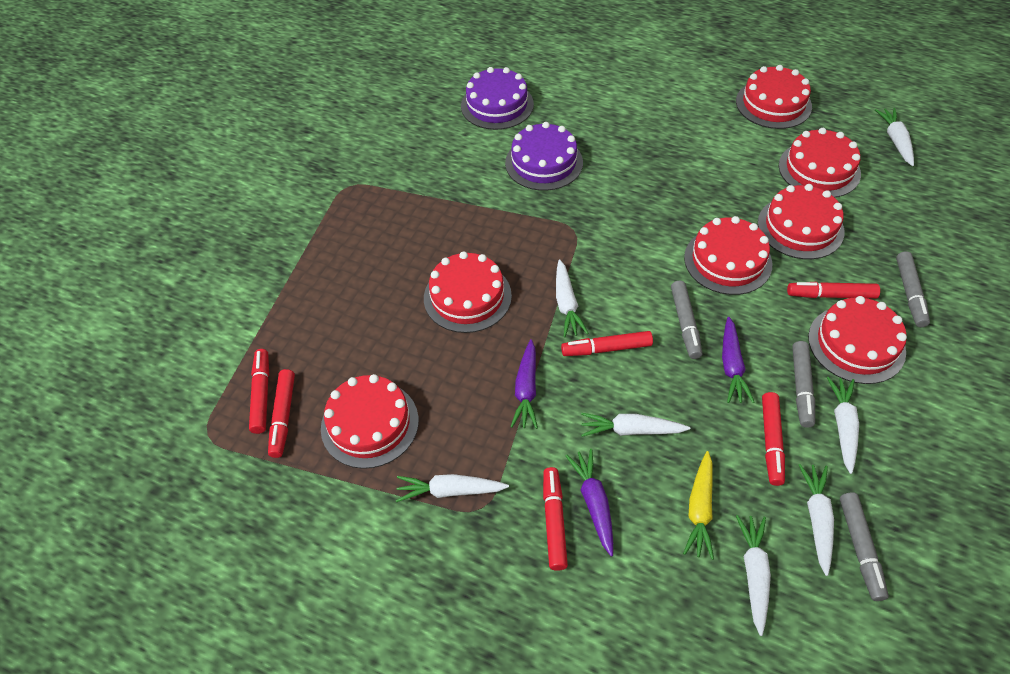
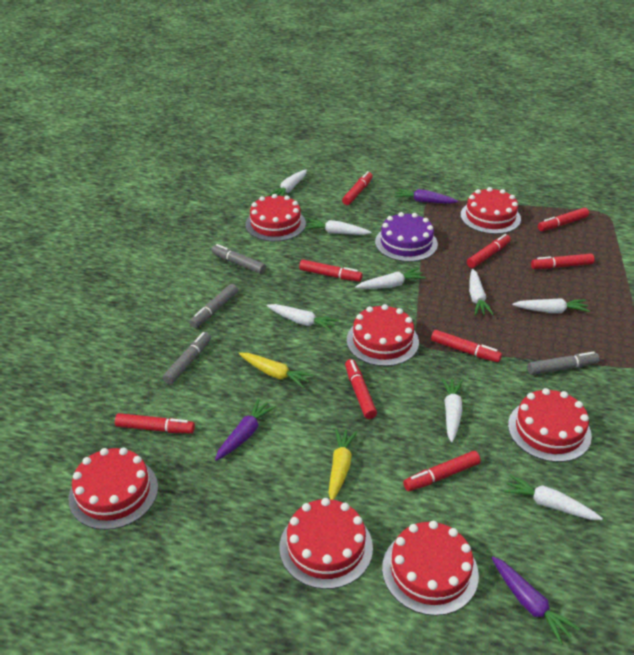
purple cake: [461,67,534,130] [505,122,583,191] = 2 -> [375,212,438,262] = 1
red marker: [249,349,269,434] [268,369,295,458] [543,467,568,571] [561,331,653,356] [762,392,785,486] [787,282,880,299] = 6 -> [115,413,195,433] [299,260,363,282] [342,171,373,205] [345,359,377,419] [403,451,481,491] [431,330,502,362] [467,234,511,268] [531,253,594,269] [538,208,589,231] = 9
white carrot: [396,474,509,502] [556,260,588,337] [581,413,690,437] [736,515,771,636] [799,464,834,576] [827,377,859,474] [875,108,914,166] = 7 -> [267,304,339,332] [268,169,307,196] [305,219,371,235] [355,268,426,289] [441,378,463,443] [469,269,494,316] [503,474,603,520] [512,298,590,313] = 8
yellow carrot: [683,451,714,560] = 1 -> [239,353,313,388] [328,428,358,500] = 2

